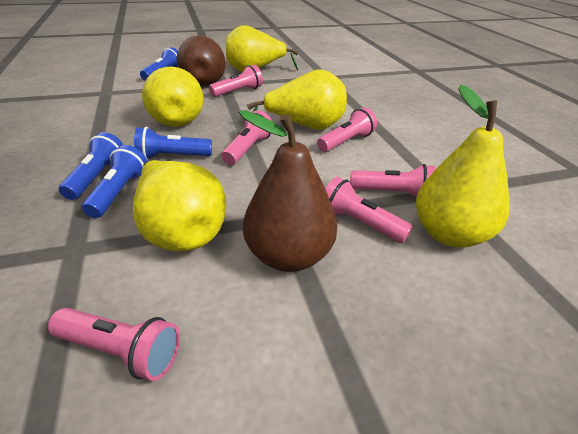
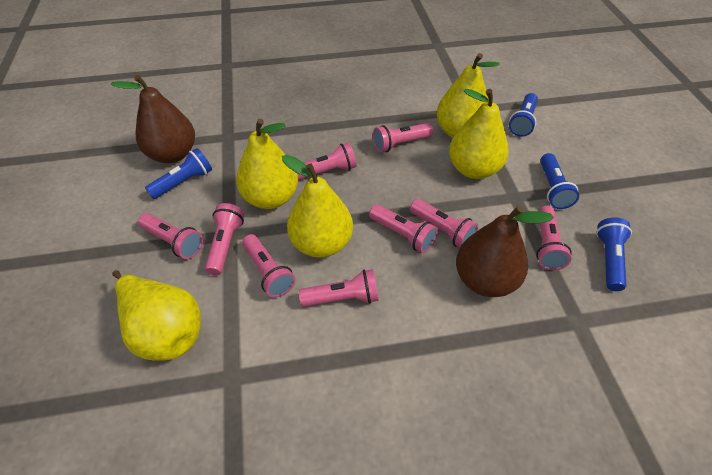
pink flashlight: [48,308,180,381] [209,65,263,97] [221,110,272,165] [317,107,377,152] [325,177,413,243] [350,164,436,197] = 6 -> [138,213,203,259] [205,203,244,275] [242,234,295,298] [297,142,357,180] [299,269,379,307] [369,204,438,253] [373,123,433,153] [410,199,478,248] [536,205,572,270] = 9

